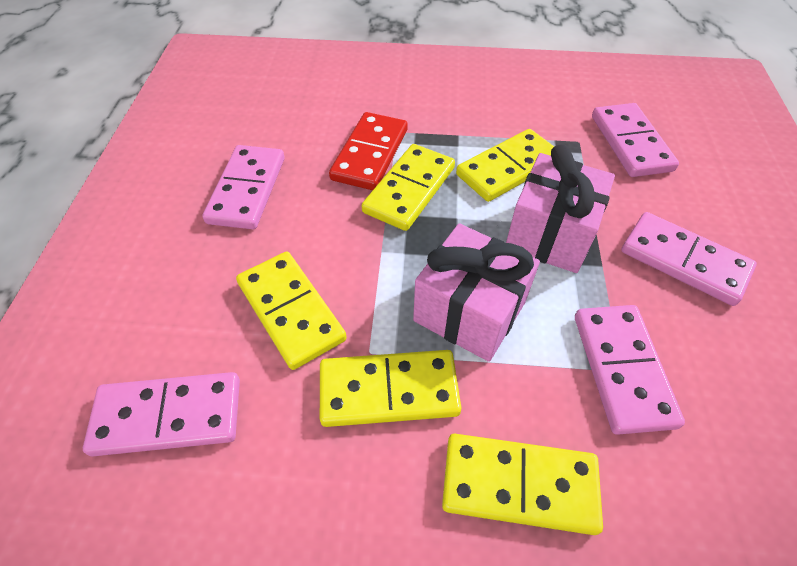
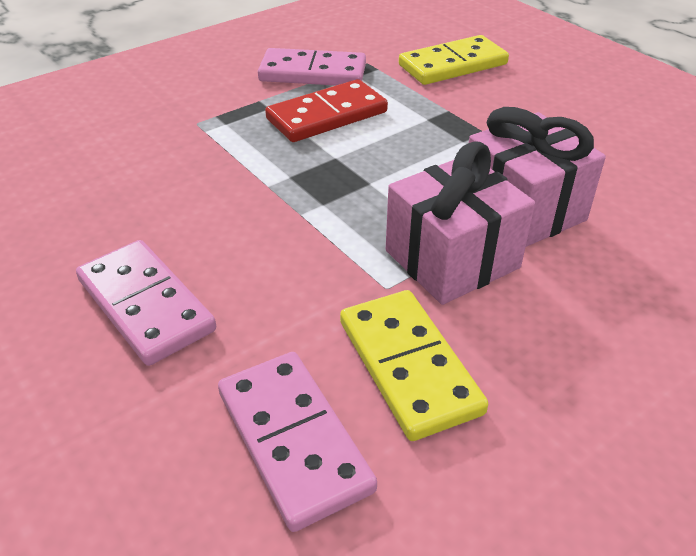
pink domino: [83,372,240,456] [202,145,285,229] [575,305,685,435] [592,103,679,177] [621,212,757,306] = 5 -> [76,240,216,366] [218,352,377,532] [258,48,366,85] = 3
yellow domino: [236,252,347,370] [320,350,461,427] [362,144,455,231] [442,434,603,535] [456,129,554,202] = 5 -> [340,290,488,441] [399,35,509,85] = 2

